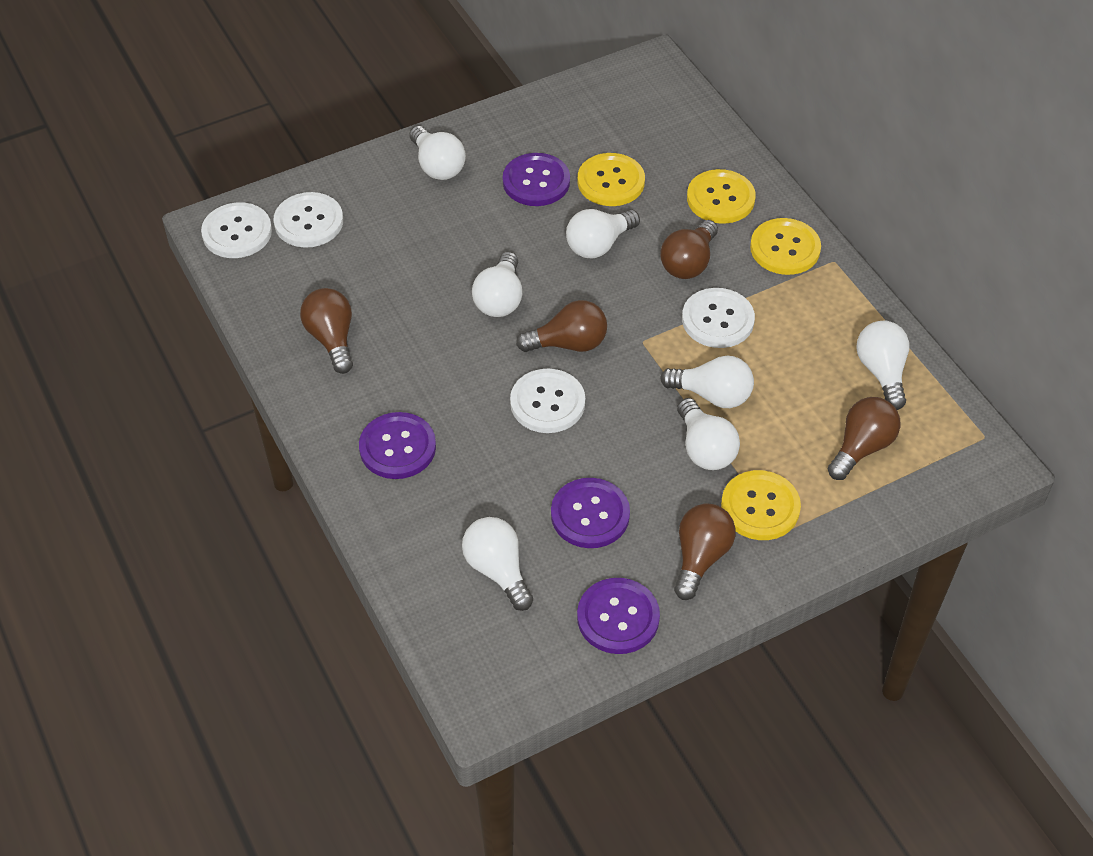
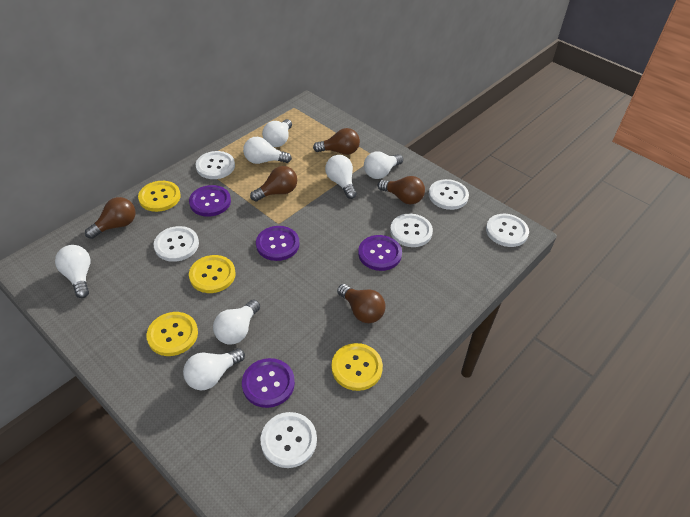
white button: [201,202,272,258] [274,192,343,248] [510,369,585,433] [682,288,755,348] = 4 -> [154,226,199,262] [195,151,235,179] [260,412,317,468] [390,214,433,247] [429,179,469,210] [486,214,529,247] = 6

